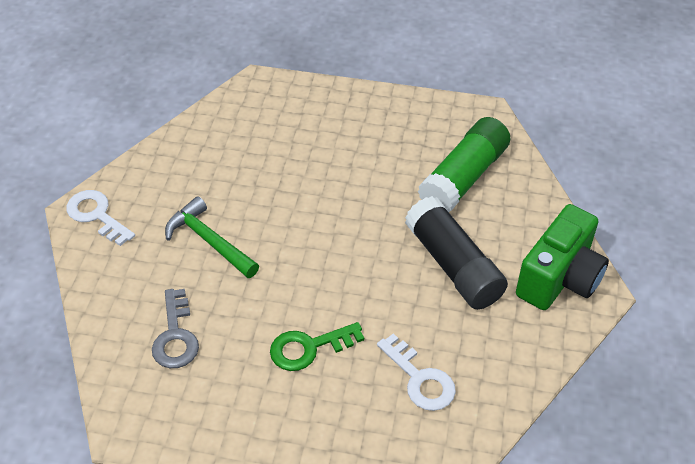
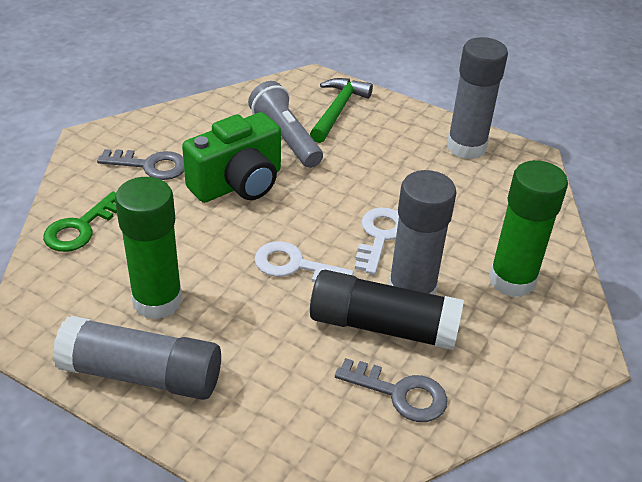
green glue stick: [418,117,511,212] = 1 -> [115,177,183,320] [489,160,568,297] = 2
grey flashlight: none = 0 -> [248,81,323,168] = 1
grey glue stick: none = 0 -> [53,316,221,400] [389,170,457,295] [447,37,508,159] = 3
grey key: [152,289,199,368] = 1 -> [97,149,184,180] [335,358,448,422] = 2

